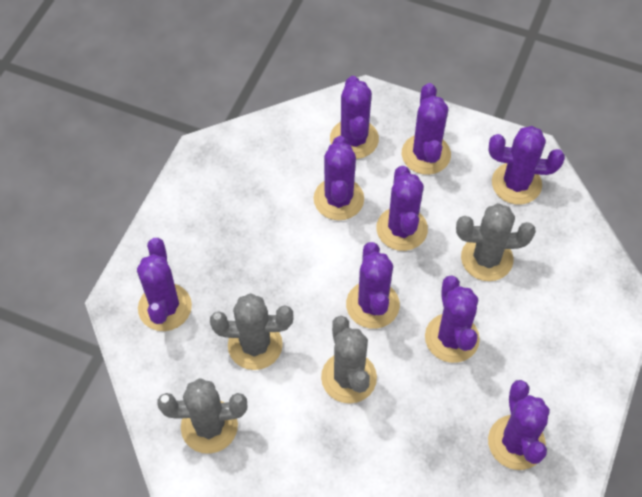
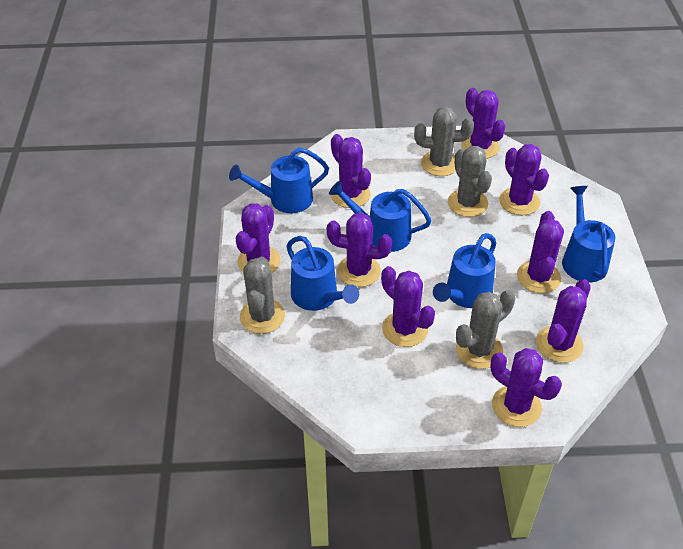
blue watering can: none = 0 -> [229,147,329,213] [287,236,359,311] [329,181,432,252] [433,233,496,308] [562,186,615,282] = 5

